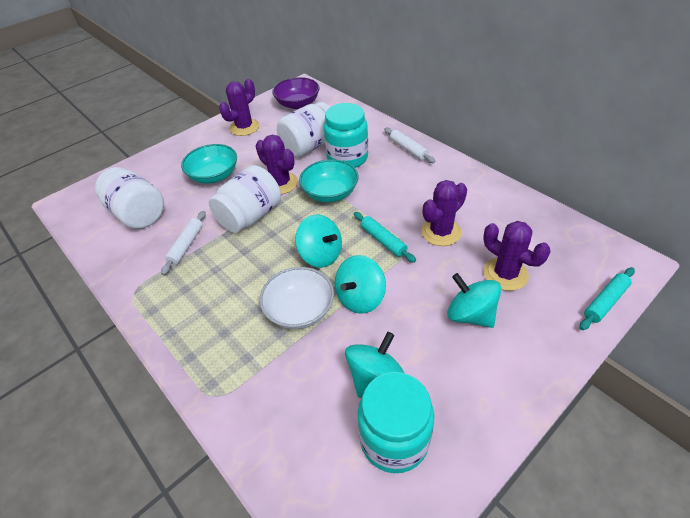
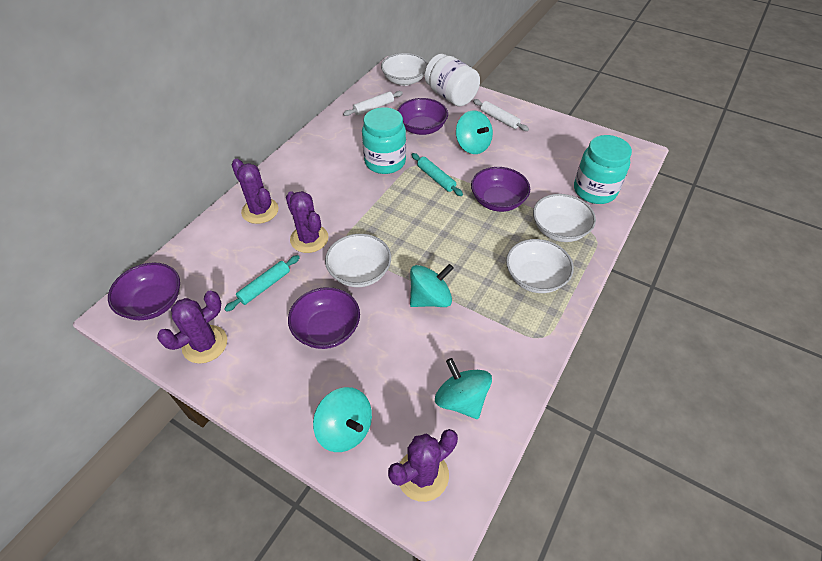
purple bowl: [272,77,319,109] = 1 -> [108,262,180,320] [288,287,360,349] [397,98,448,135] [471,167,530,212] = 4
turquoise bowl: [181,144,237,184] [299,159,358,203] = 2 -> none = 0
white bowl: [259,267,334,329] = 1 -> [325,234,391,287] [381,53,428,86] [506,239,574,293] [533,194,596,242] = 4
white jar: [95,167,164,229] [209,165,281,233] [277,102,330,157] = 3 -> [425,54,480,106] = 1

